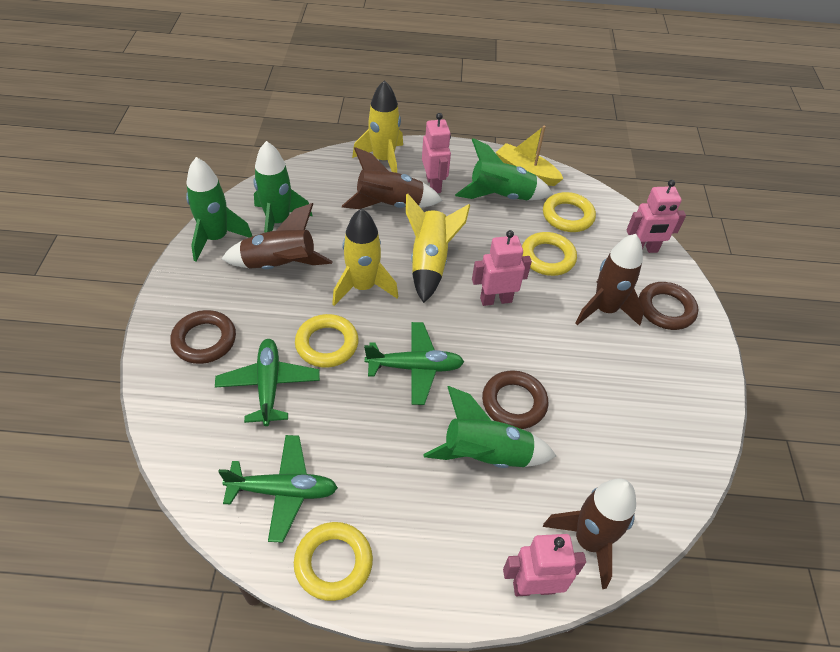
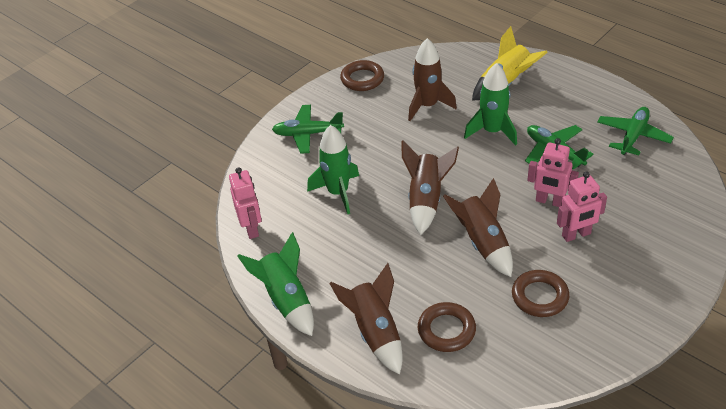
green rocket: [186,157,252,262] [253,141,312,233] [424,386,556,468] [455,138,553,200] = 4 -> [237,232,314,336] [307,125,359,214] [464,63,517,146] = 3
pink robot: [422,113,451,193] [472,230,532,306] [503,534,586,596] [627,180,686,253] = 4 -> [229,167,262,239] [527,138,579,207] [557,171,607,242] = 3
yellow boat: [496,126,564,186] = 1 -> none = 0
yellow ring: [294,522,373,601] [295,314,359,367] [522,232,577,276] [543,192,596,232] = 4 -> none = 0
yellow rocket: [332,208,398,306] [352,80,403,173] [406,194,470,303] = 3 -> [472,26,548,101] = 1

